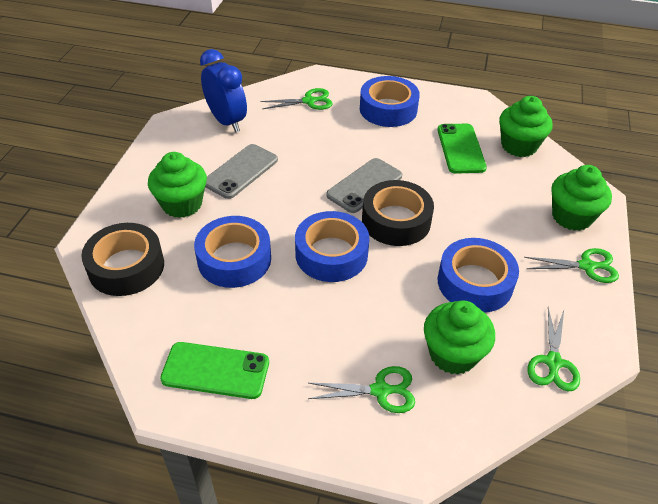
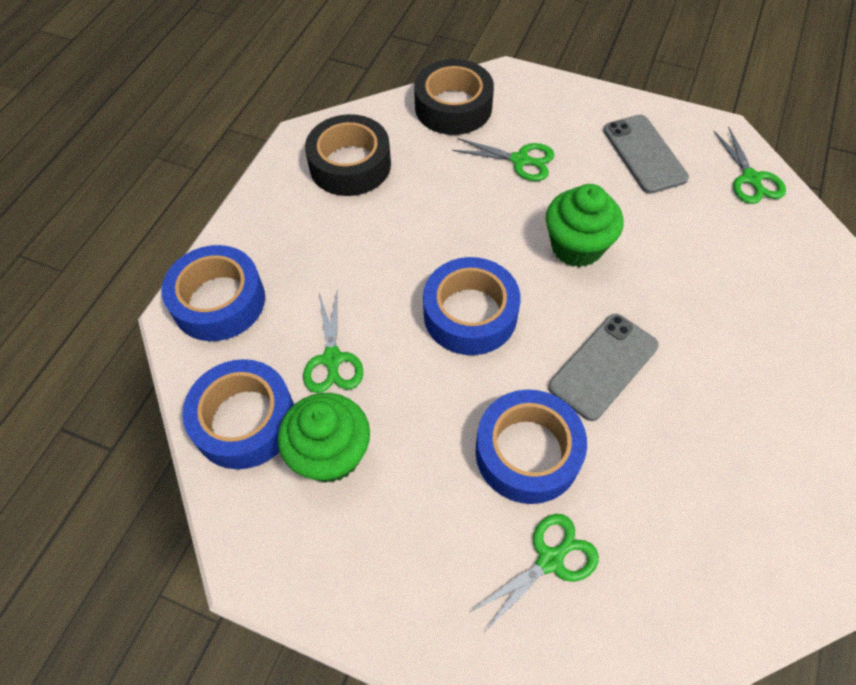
blue clock: [200,49,247,132] = 1 -> none = 0
green cupcake: [148,152,207,218] [424,300,495,375] [499,96,552,157] [551,165,612,231] = 4 -> [278,393,370,483] [546,184,623,267] = 2
green phone: [160,342,269,399] [437,124,487,174] = 2 -> none = 0

